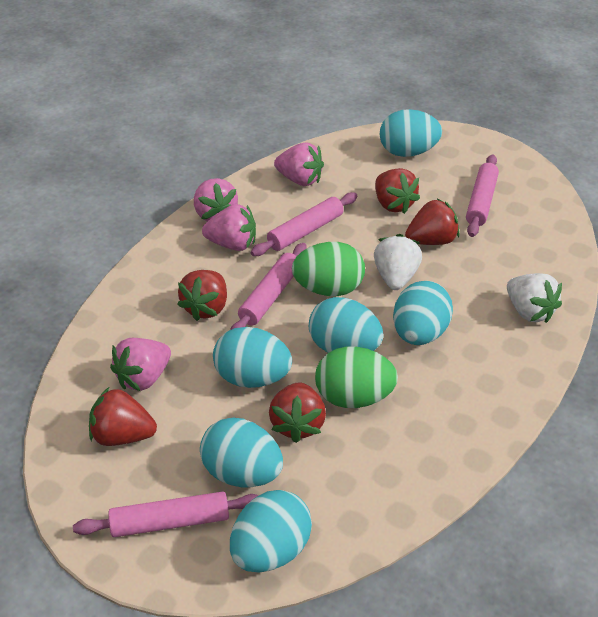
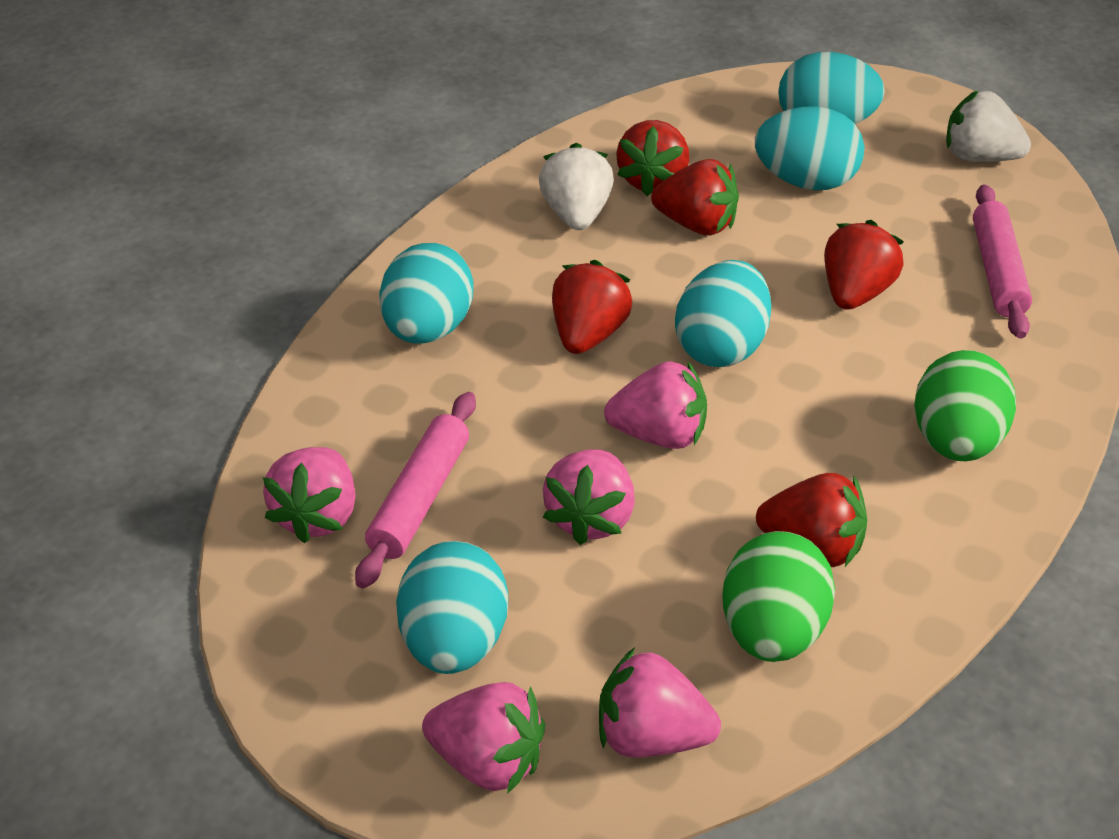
pink rolling pin: [73,492,259,537] [230,243,307,330] [251,192,357,256] [466,154,499,237] = 4 -> [355,392,476,588] [973,184,1032,339] = 2
pink strawberry: [110,338,171,391] [194,178,238,221] [202,204,256,251] [274,143,324,186] = 4 -> [263,447,356,543] [422,682,545,794] [543,449,635,545] [599,647,721,758] [604,361,707,449] = 5
turquoise egg: [200,418,283,487] [213,327,292,388] [230,490,312,572] [309,297,383,353] [380,109,442,157] [393,281,453,345] = 6 -> [379,243,473,344] [396,541,508,674] [675,260,771,367] [755,107,864,190] [778,52,885,124] = 5

